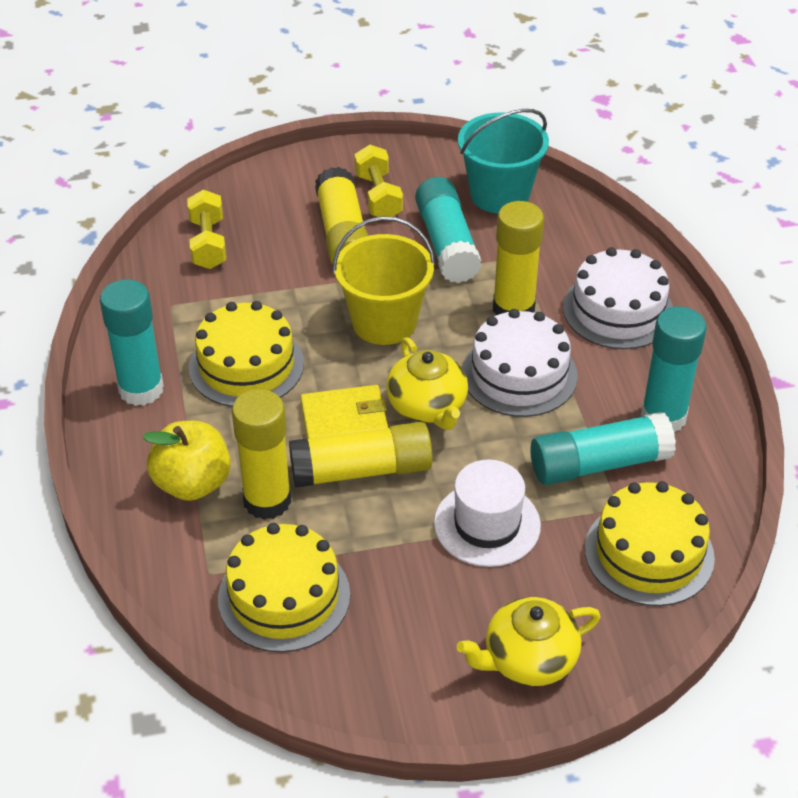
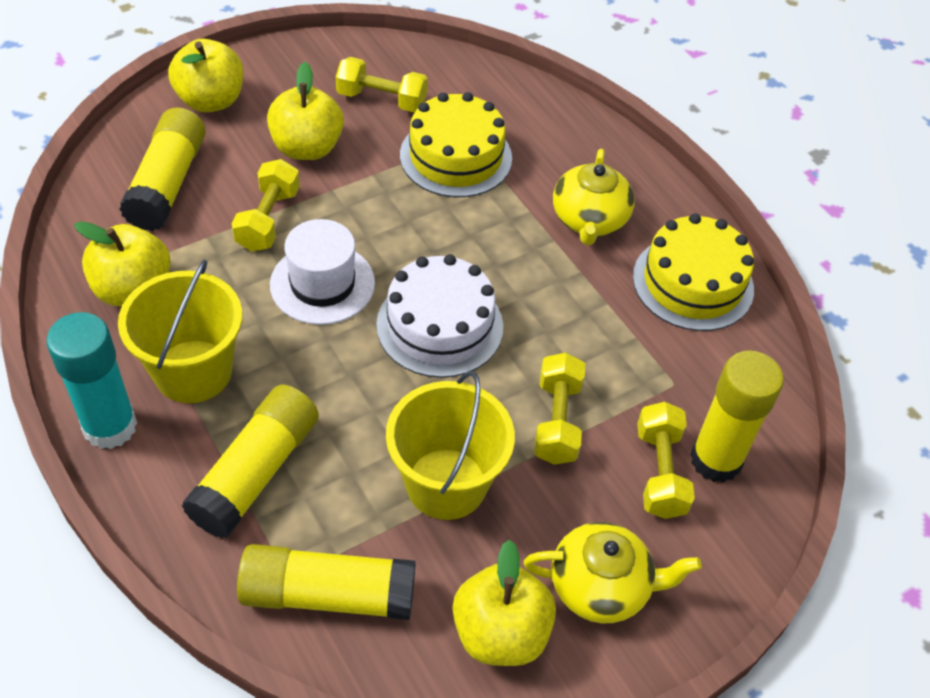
turquoise bucket: [458,109,549,213] = 1 -> none = 0
turquoise glue stick: [100,279,164,406] [415,177,482,283] [530,412,676,485] [641,306,707,432] = 4 -> [46,312,137,449] = 1
white cake: [462,309,578,417] [563,247,673,349] = 2 -> [376,254,503,378] = 1
yellow apple: [142,421,231,501] = 1 -> [74,221,171,306] [168,38,243,112] [267,62,344,160] [453,540,556,666] = 4
yellow bucket: [332,216,435,345] = 1 -> [118,259,242,403] [386,371,515,520] = 2
yellow cake: [189,301,304,407] [218,523,350,652] [585,481,715,606] = 3 -> [400,92,512,197] [633,213,754,331] = 2
yellow dumbbell: [187,190,226,269] [354,145,403,217] = 2 -> [232,159,300,251] [336,57,428,112] [534,352,585,465] [637,402,695,519] = 4
yellow wallet: [301,385,388,439] = 1 -> none = 0

